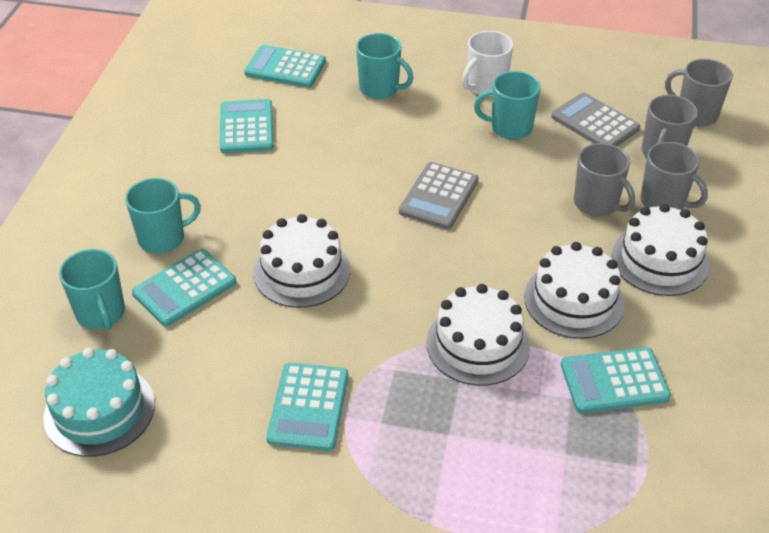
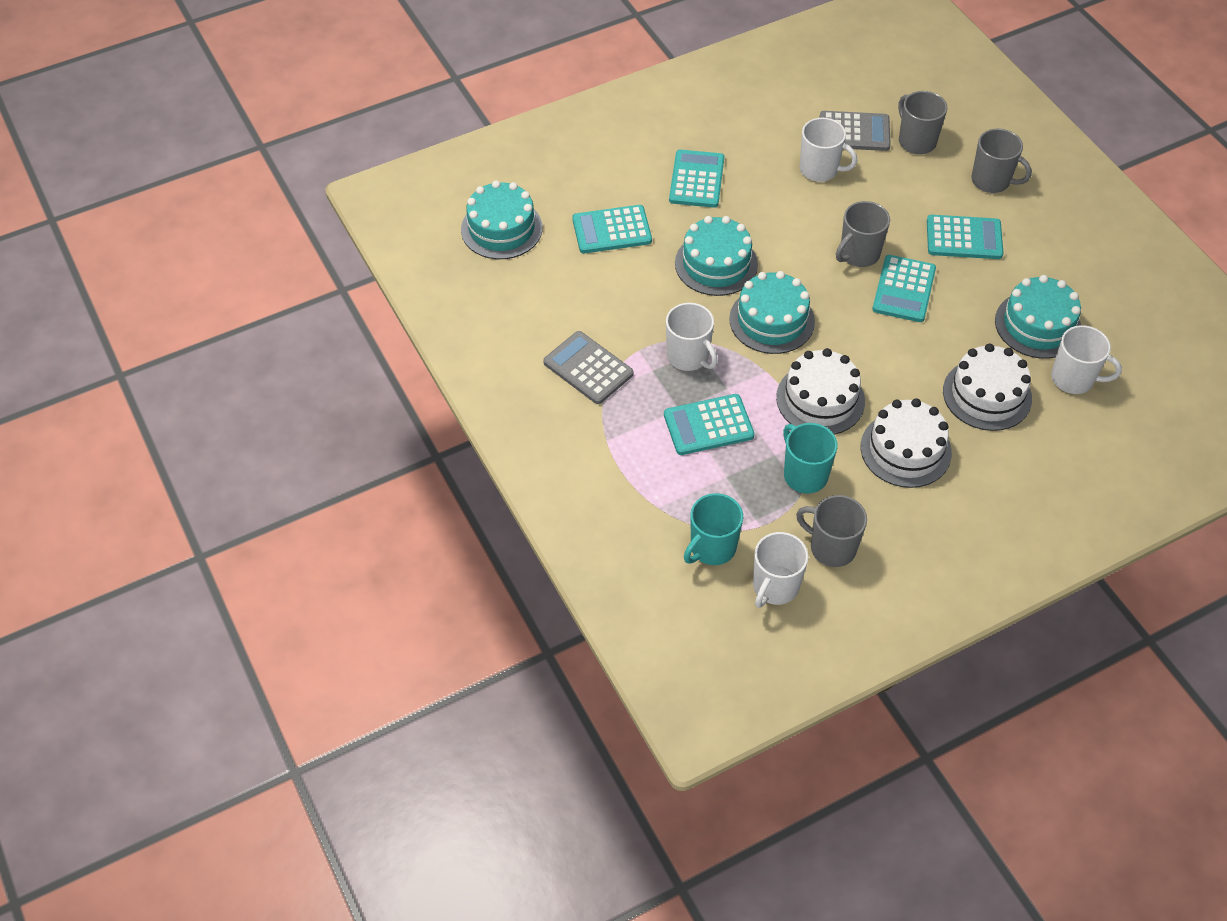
turquoise cake: [43,348,155,457] = 1 -> [461,180,542,259] [675,216,758,296] [729,271,815,354] [995,275,1081,359] = 4
turquoise mug: [59,249,125,330] [125,178,201,253] [356,33,413,99] [474,71,541,140] = 4 -> [684,493,743,565] [783,423,838,494] = 2
white cake: [253,214,350,308] [426,284,530,386] [524,242,625,339] [612,204,710,296] = 4 -> [776,348,865,434] [861,398,952,488] [943,343,1032,431] = 3
white mug: [462,31,514,97] = 1 -> [666,303,718,371] [753,532,809,608] [800,118,857,182] [1051,325,1122,394] = 4

